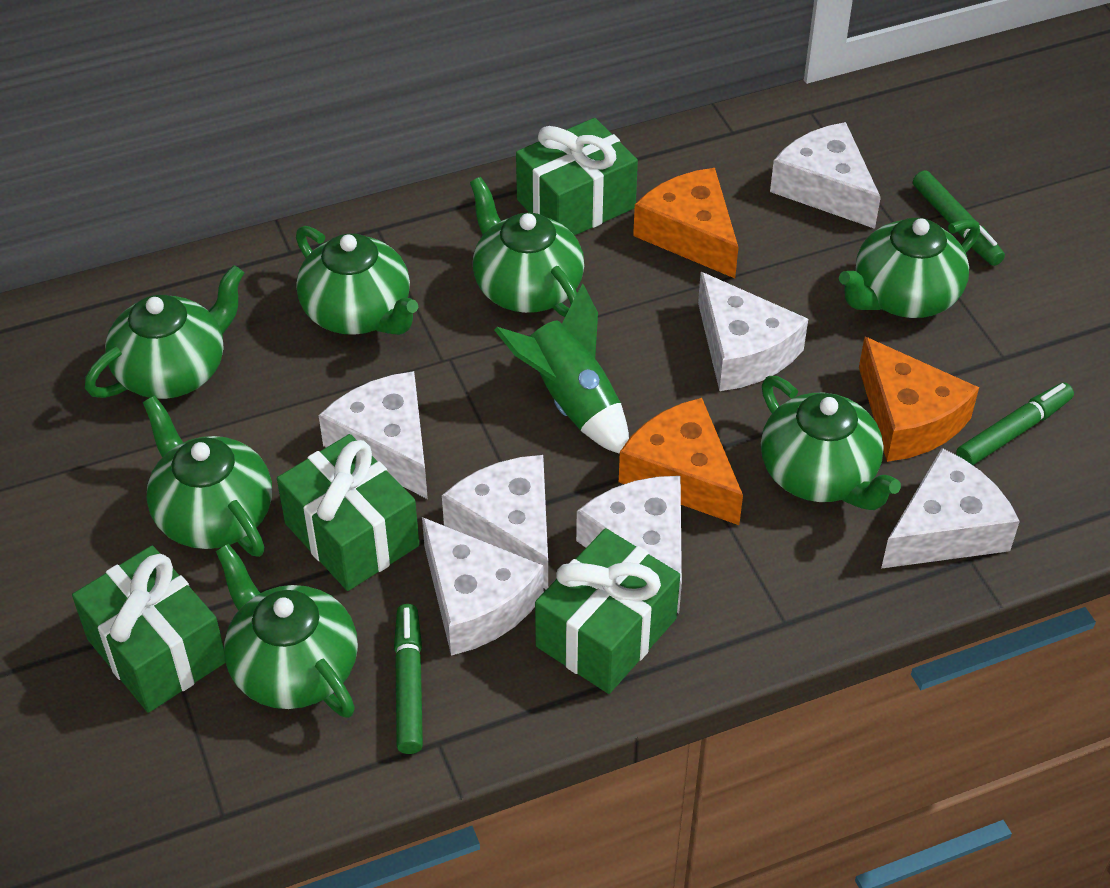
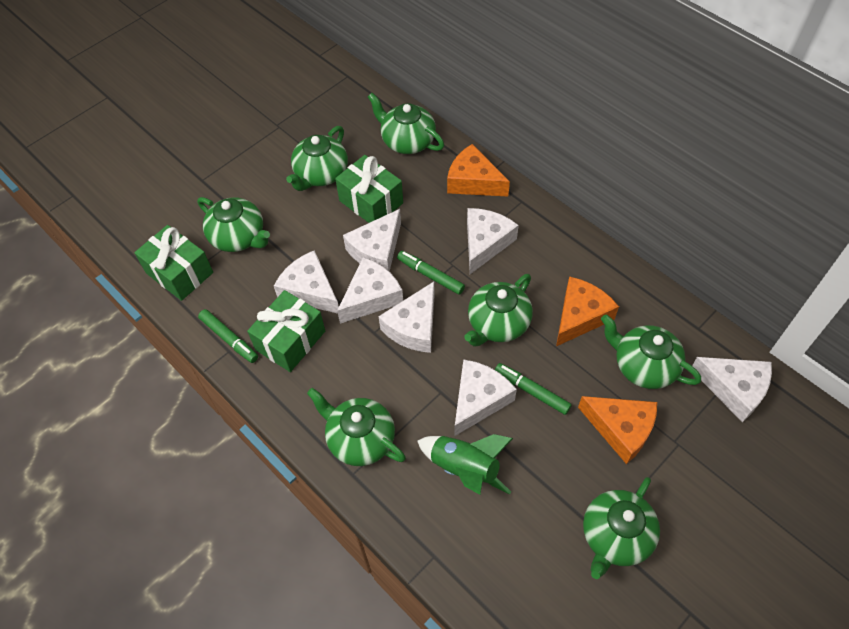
green gift: [72,546,225,713] [277,434,419,591] [516,118,638,236] [535,528,680,694] = 4 -> [134,225,213,301] [247,290,325,372] [335,155,403,223] = 3

